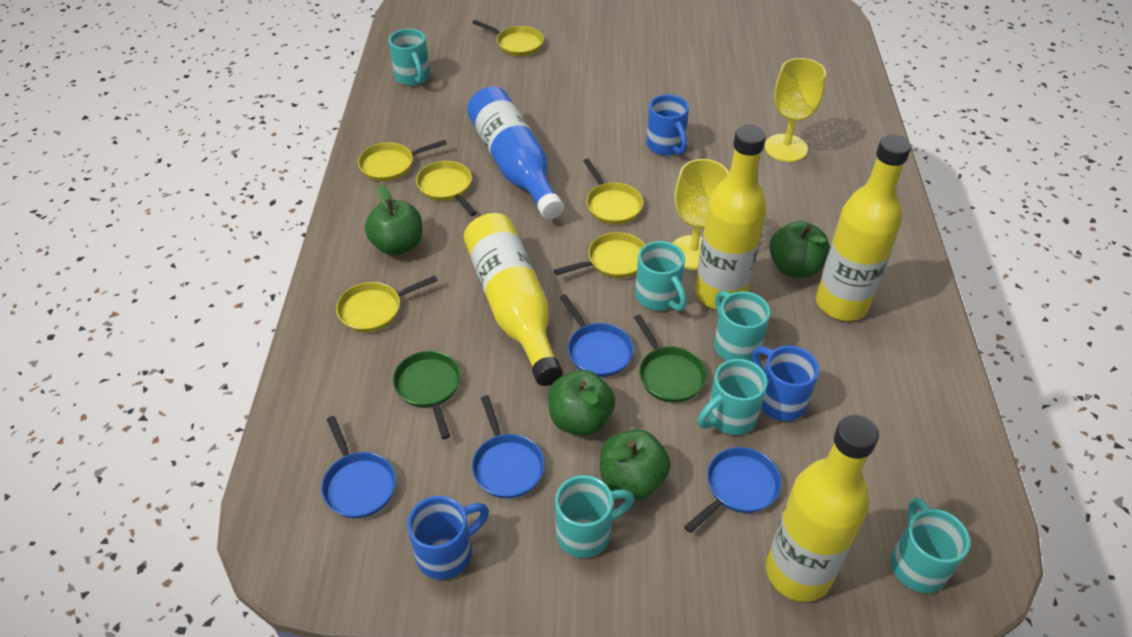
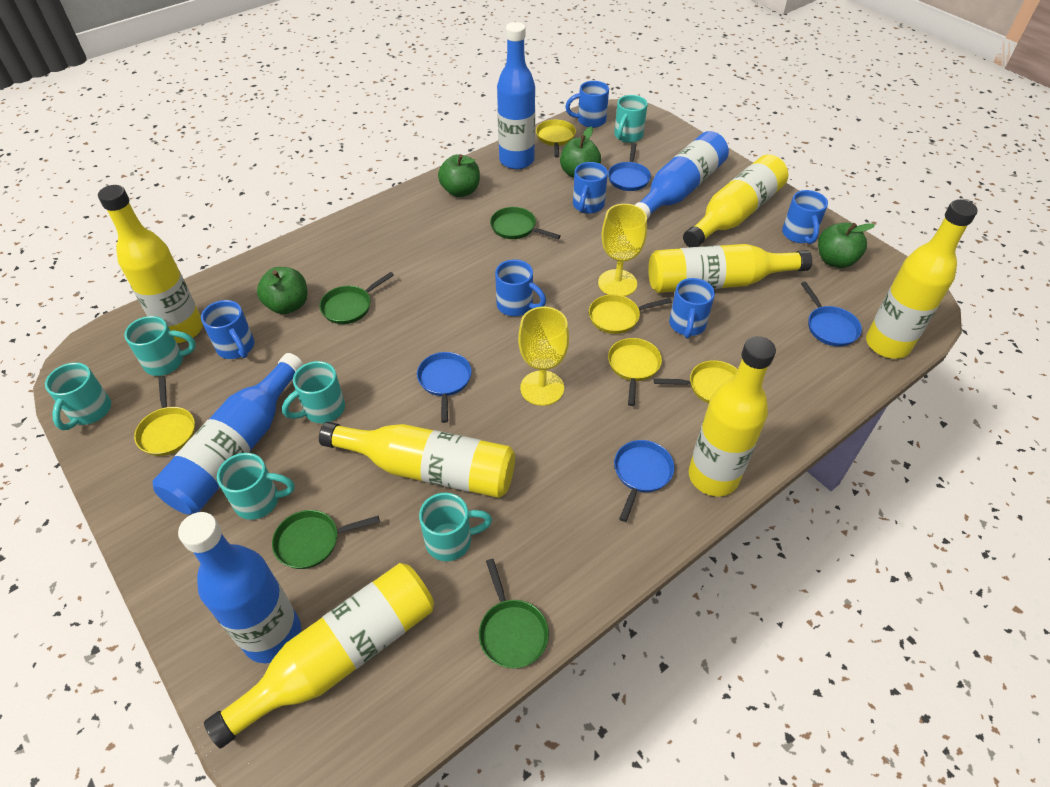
blue bottle: [467,86,564,220] = 1 -> [153,353,304,514] [178,512,301,663] [497,22,535,169] [635,131,729,219] = 4
blue mug: [407,496,489,580] [646,94,689,156] [752,346,819,421] = 3 -> [201,300,254,359] [495,259,546,316] [565,81,609,128] [573,162,608,214] [669,278,715,339] [782,190,828,244] = 6
green pan: [393,351,461,439] [634,314,707,403] = 2 -> [272,510,380,569] [319,272,394,324] [479,559,549,668] [490,207,561,239] = 4
yellow bottle: [464,213,563,386] [695,125,766,309] [766,414,879,602] [816,135,911,321] = 4 -> [98,185,203,343] [204,563,434,749] [319,422,515,498] [648,244,812,293] [683,155,788,247] [689,336,776,496] [866,199,978,359] = 7
yellow pan: [336,276,438,332] [358,140,447,181] [416,161,476,216] [472,20,544,56] [553,232,645,278] [583,159,643,225] = 6 -> [134,377,195,456] [536,120,576,157] [589,295,672,334] [608,338,662,406] [654,360,738,403] = 5

